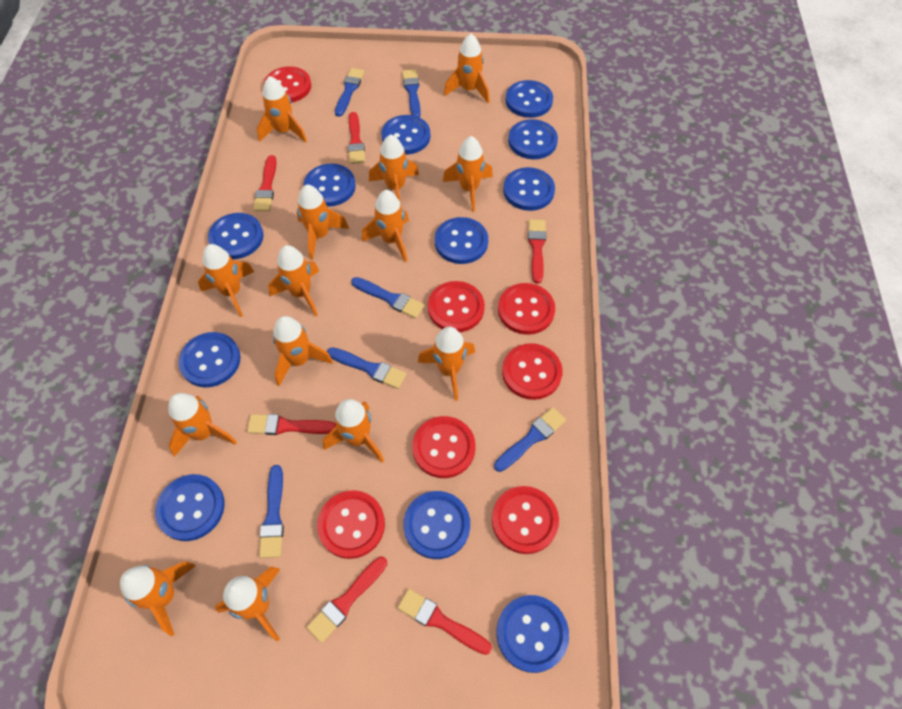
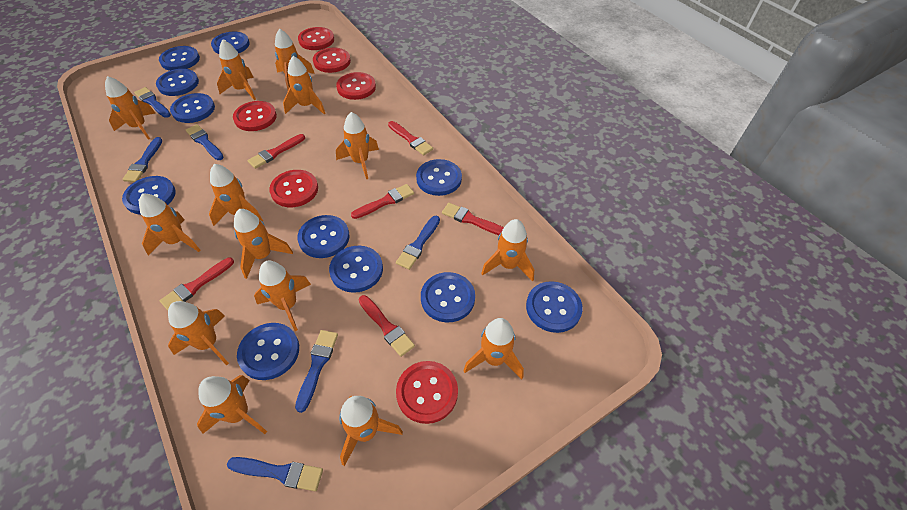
red button: [264,66,311,103] [317,490,385,559] [412,416,475,478] [428,281,485,332] [492,486,559,554] [498,283,555,335] [502,343,563,400] = 7 -> [233,101,277,131] [269,170,318,207] [298,27,334,50] [313,48,351,73] [336,72,376,100] [396,361,458,424] = 6

